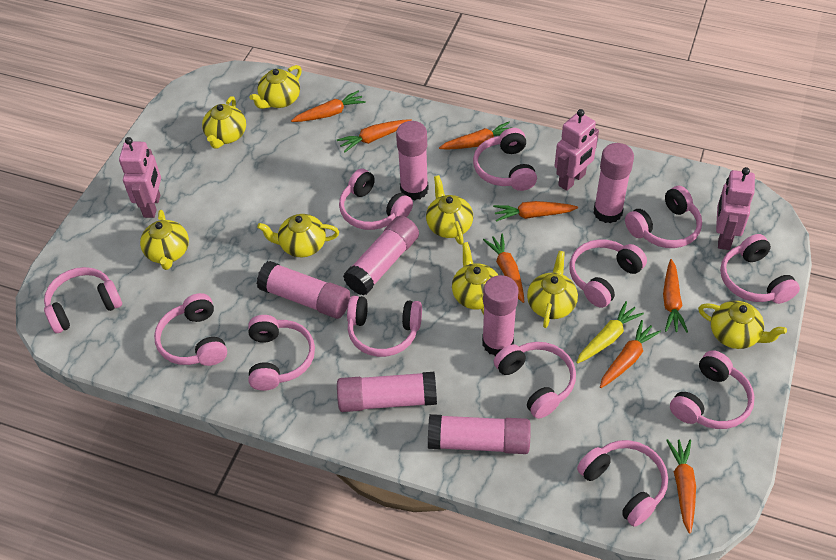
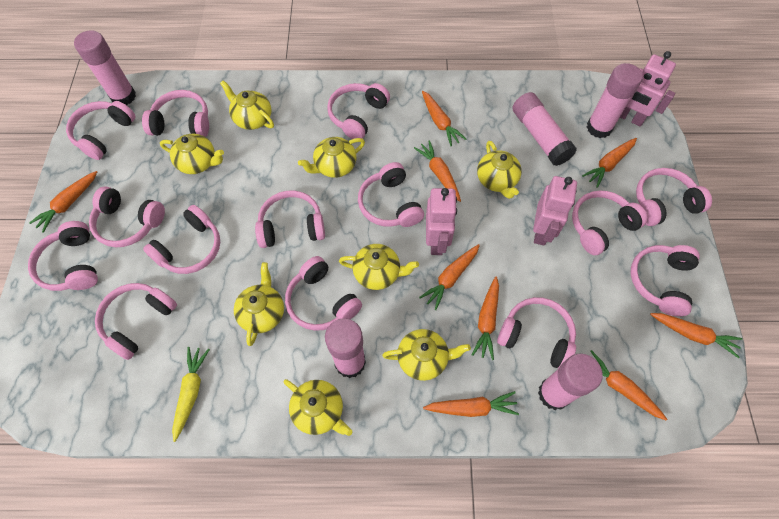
orange carrot: [291,91,366,122] [337,119,412,153] [439,122,513,150] [483,234,524,303] [493,201,578,222] [600,320,661,388] [663,259,688,333] [666,439,696,534] = 8 -> [29,171,97,233] [414,140,461,202] [419,244,480,310] [422,91,466,147] [423,391,519,417] [472,276,499,360] [582,138,637,188] [591,350,667,420] [650,313,742,358] = 9
pink glue stick: [256,261,350,319] [337,372,437,412] [343,216,419,296] [396,121,429,200] [428,414,531,454] [482,275,519,356] [594,143,634,223] = 7 -> [74,30,136,105] [325,318,366,378] [512,92,577,166] [538,353,603,410] [586,63,643,138] = 5
pink headphones: [44,267,122,333] [154,293,227,366] [248,315,315,391] [339,169,413,230] [347,296,422,357] [473,128,537,191] [494,342,576,419] [569,239,647,308] [577,440,668,527] [625,186,702,248] [670,350,755,429] [720,234,800,304] = 12 -> [28,221,98,291] [66,101,136,160] [89,186,165,247] [95,283,177,360] [142,90,209,137] [143,205,220,274] [255,191,325,248] [285,256,362,331] [327,83,390,139] [358,162,424,227] [497,297,576,369] [572,191,648,255] [630,245,700,317] [636,168,712,226] = 14

